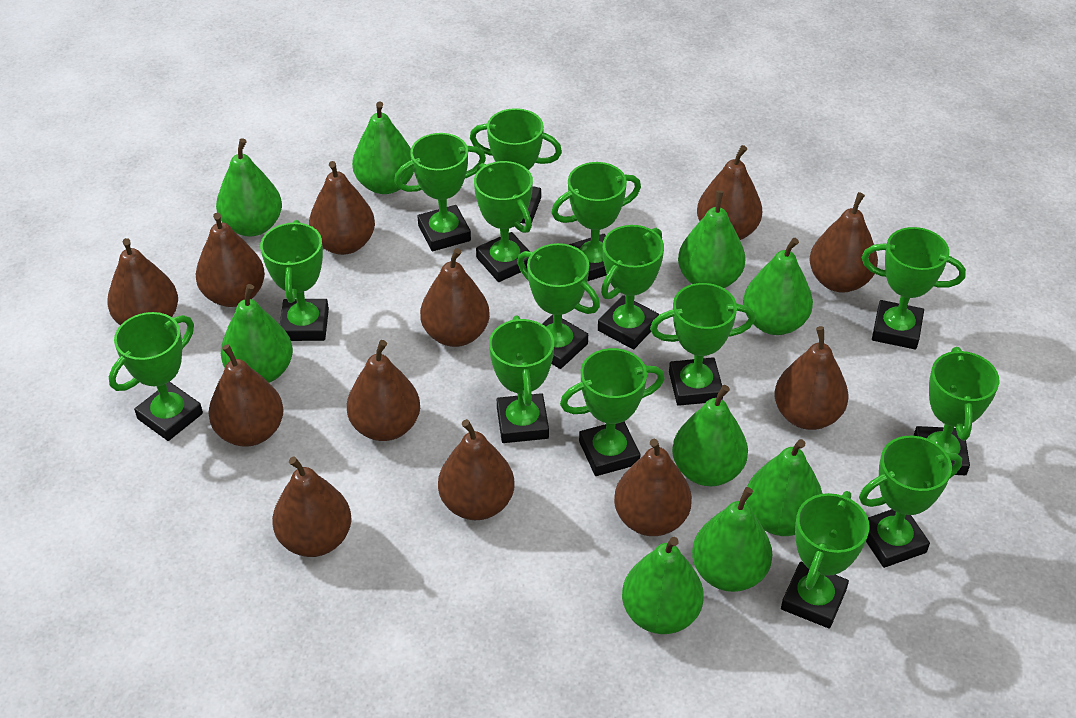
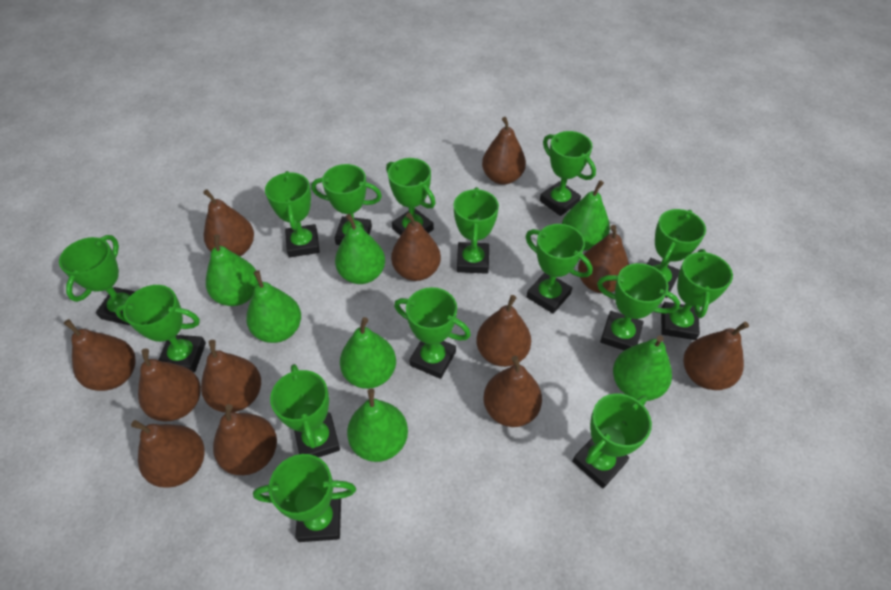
green pear: [216,138,282,236] [221,284,293,383] [352,101,414,194] [622,537,704,634] [672,385,748,486] [678,190,746,288] [692,487,772,592] [743,238,813,335] [745,439,822,536] = 9 -> [206,234,258,306] [246,270,301,343] [335,214,385,284] [340,317,396,389] [347,388,408,462] [562,180,610,250] [613,335,672,401] = 7

